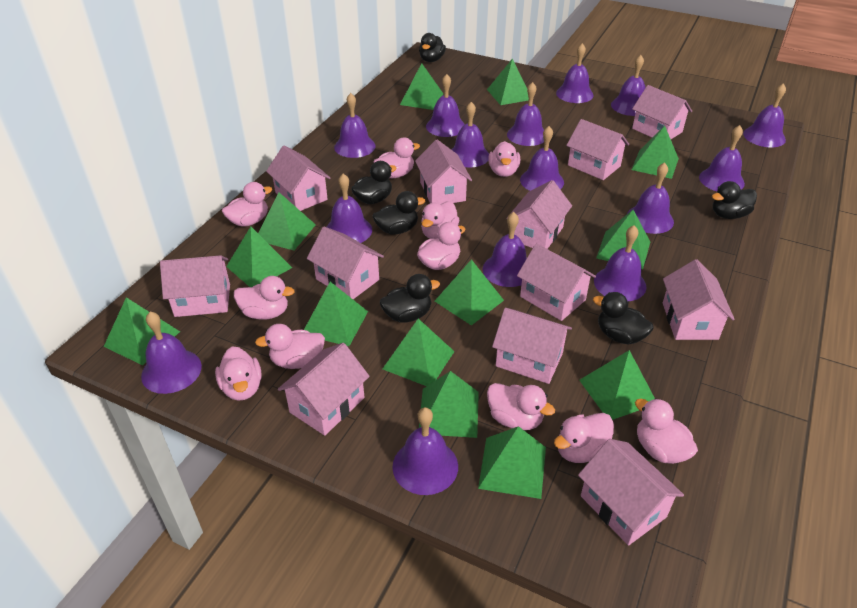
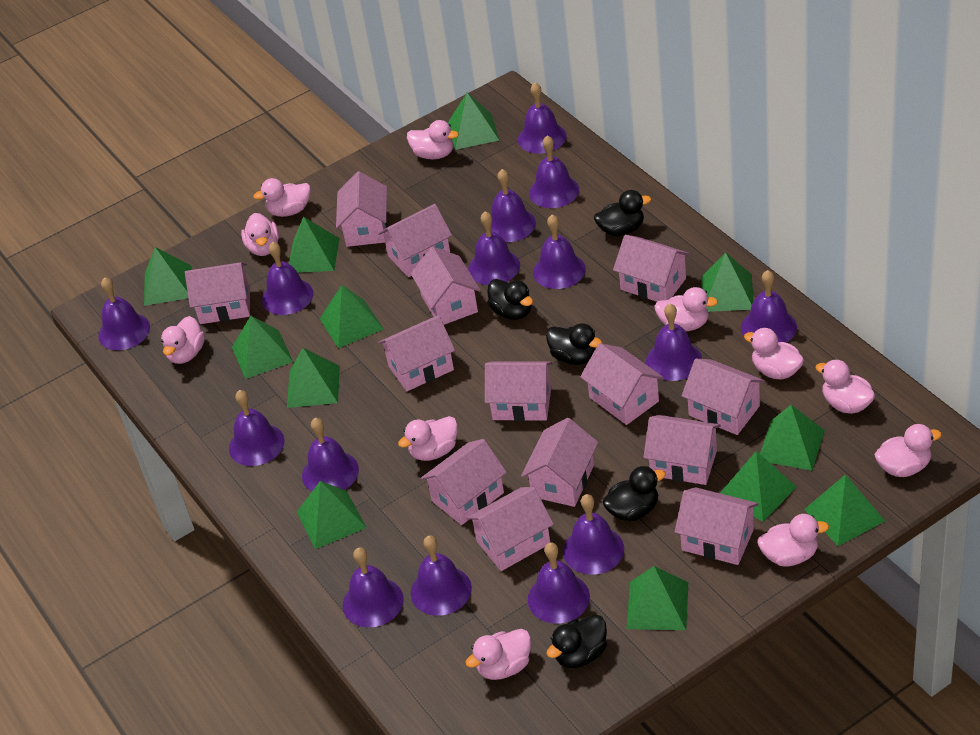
black duck: [351,161,396,204] [373,191,425,234] [380,274,440,323] [419,33,446,62] [593,292,654,345] [712,181,757,219] = 6 -> [487,279,533,320] [546,323,602,365] [546,614,607,668] [594,190,651,236] [602,466,666,521] = 5
green pyramid: [104,297,180,365] [226,227,292,287] [258,192,316,251] [304,282,368,346] [383,319,455,386] [400,63,443,110] [419,371,479,438] [435,259,504,325] [478,426,546,499] [487,58,529,105] [579,350,655,420] [596,210,650,269] [631,126,679,179] = 13 -> [144,247,192,306] [232,316,293,379] [287,348,340,408] [289,216,340,273] [297,481,366,549] [320,285,384,348] [448,93,499,150] [627,566,688,630] [701,252,753,312] [720,451,797,522] [760,405,825,471] [804,474,885,546] = 12
pink house: [160,255,230,317] [266,146,330,211] [278,343,370,436] [307,227,384,299] [415,140,472,205] [492,308,572,384] [506,180,572,249] [517,244,596,321] [566,119,629,180] [578,439,684,546] [632,85,692,139] [663,259,735,340] = 12 -> [185,262,250,324] [336,171,387,247] [378,204,452,277] [378,316,455,391] [411,246,481,325] [421,439,507,525] [466,487,554,571] [485,361,552,421] [521,418,598,507] [580,343,664,425] [613,235,690,302] [643,415,721,485] [675,487,758,565] [681,358,765,435] = 14

